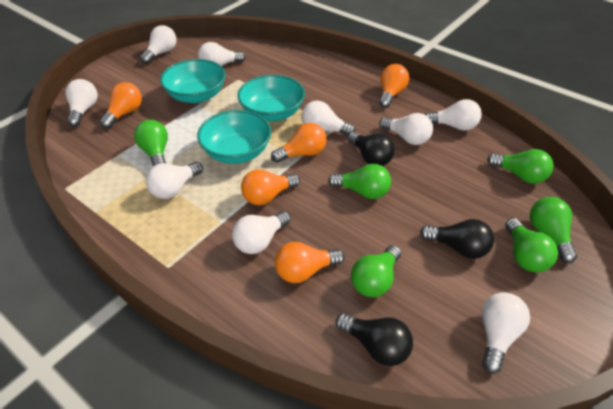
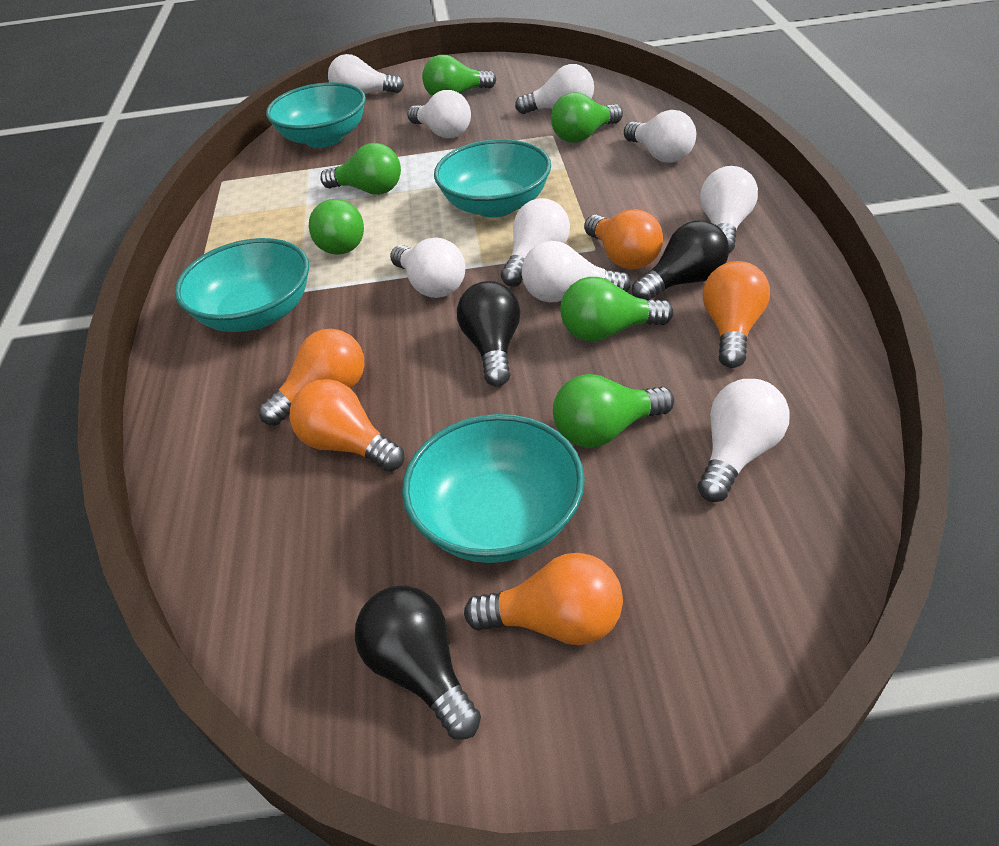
turquoise bowl: [160,59,226,103] [197,110,271,164] [237,75,305,121] = 3 -> [175,238,309,332] [266,82,366,148] [402,414,585,563] [434,139,551,218] = 4

